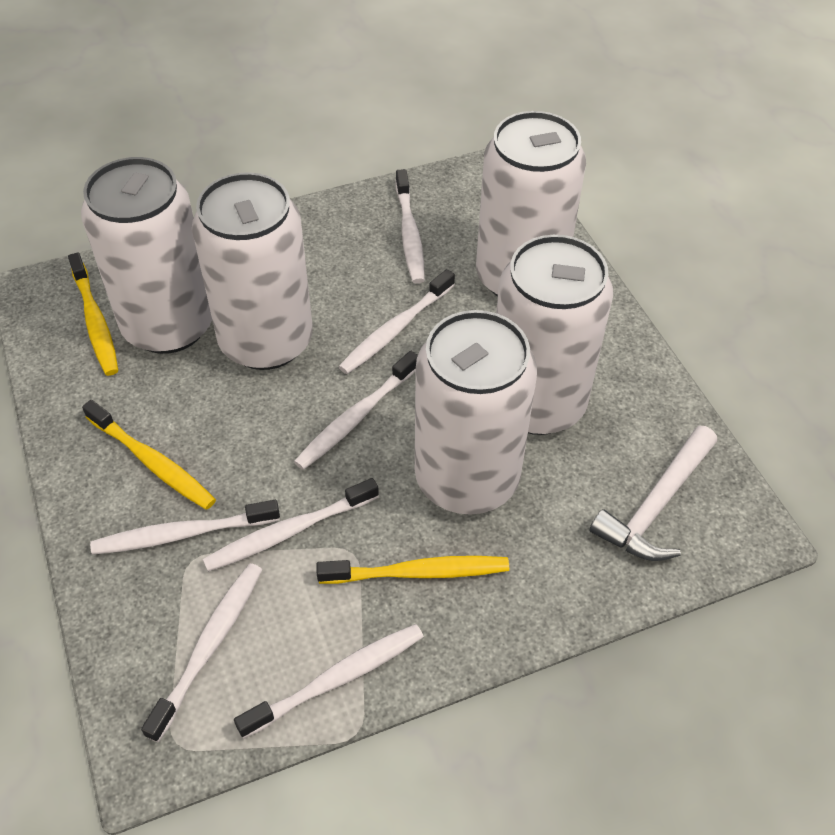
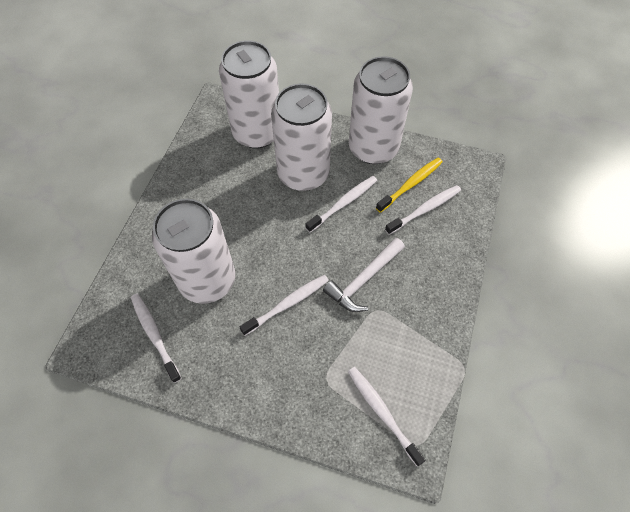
white can: [81,157,212,354] [192,172,313,370] [415,310,537,515] [476,111,586,297] [496,235,613,435] = 5 -> [152,199,235,304] [219,40,279,148] [271,83,332,191] [349,56,413,164] = 4
white toothbrush: [90,500,280,555] [141,563,262,742] [203,478,379,572] [234,624,424,739] [294,351,418,470] [338,269,455,374] [396,169,425,284] = 7 -> [131,294,182,383] [240,275,329,336] [305,176,377,233] [348,367,426,466] [385,185,461,235] = 5
yellow toothbrush: [68,253,119,376] [82,400,216,510] [316,556,509,584] = 3 -> [376,158,442,213] = 1

